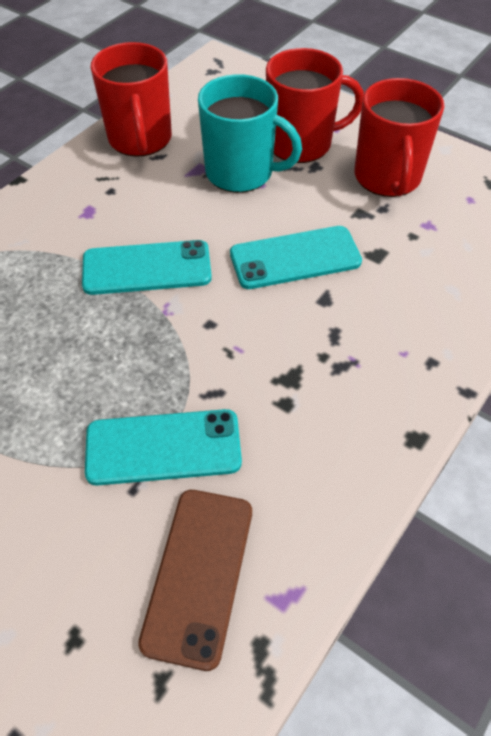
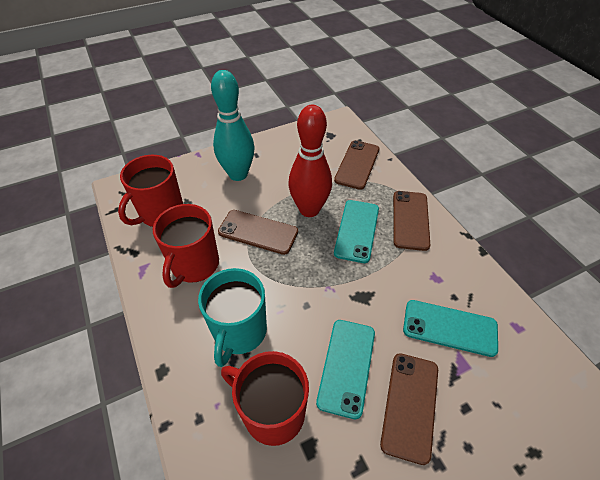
brown phone: [138,490,252,671] = 1 -> [218,210,298,255] [334,140,379,190] [380,353,438,465] [393,191,430,251] = 4
red bowling pin: none = 0 -> [289,105,332,217] = 1
turquoise bowling pin: none = 0 -> [211,70,254,181] = 1

